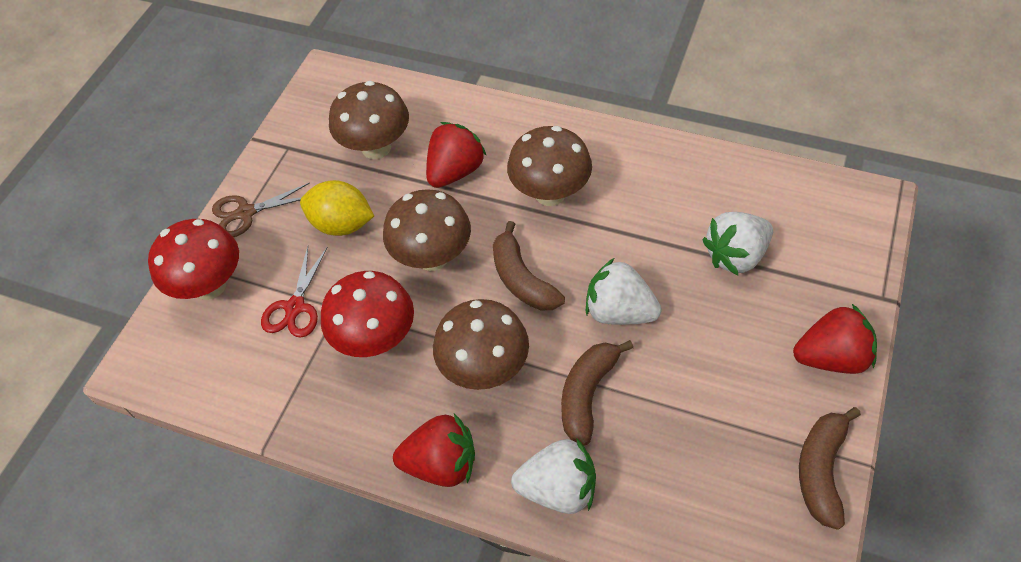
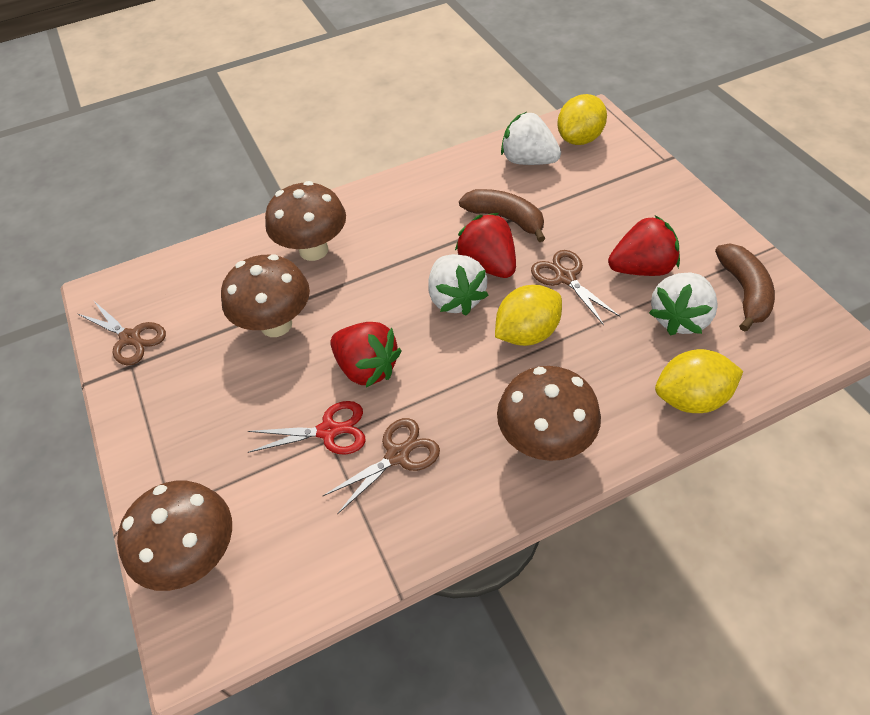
brown banana: [493,221,565,310] [561,340,633,446] [799,407,861,530] = 3 -> [459,189,546,242] [715,244,775,332] = 2
brown scissors: [212,183,310,237] = 1 -> [78,300,166,365] [323,418,440,514] [531,250,621,325] = 3
red mushroom: [148,219,239,300] [321,271,414,357] = 2 -> none = 0
yellow lemon: [300,180,374,236] = 1 -> [495,285,562,346] [557,94,607,145] [655,349,743,413] = 3

